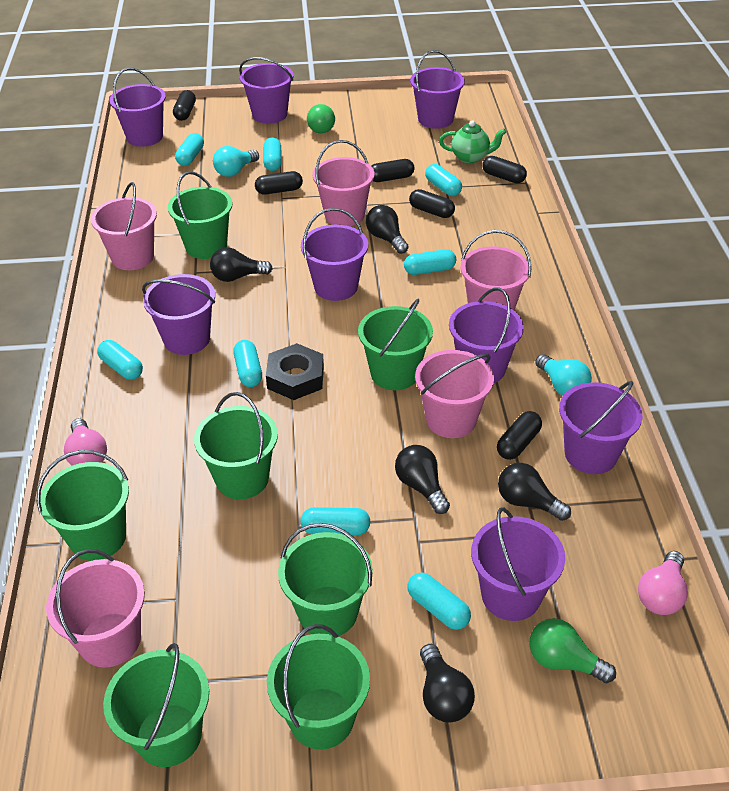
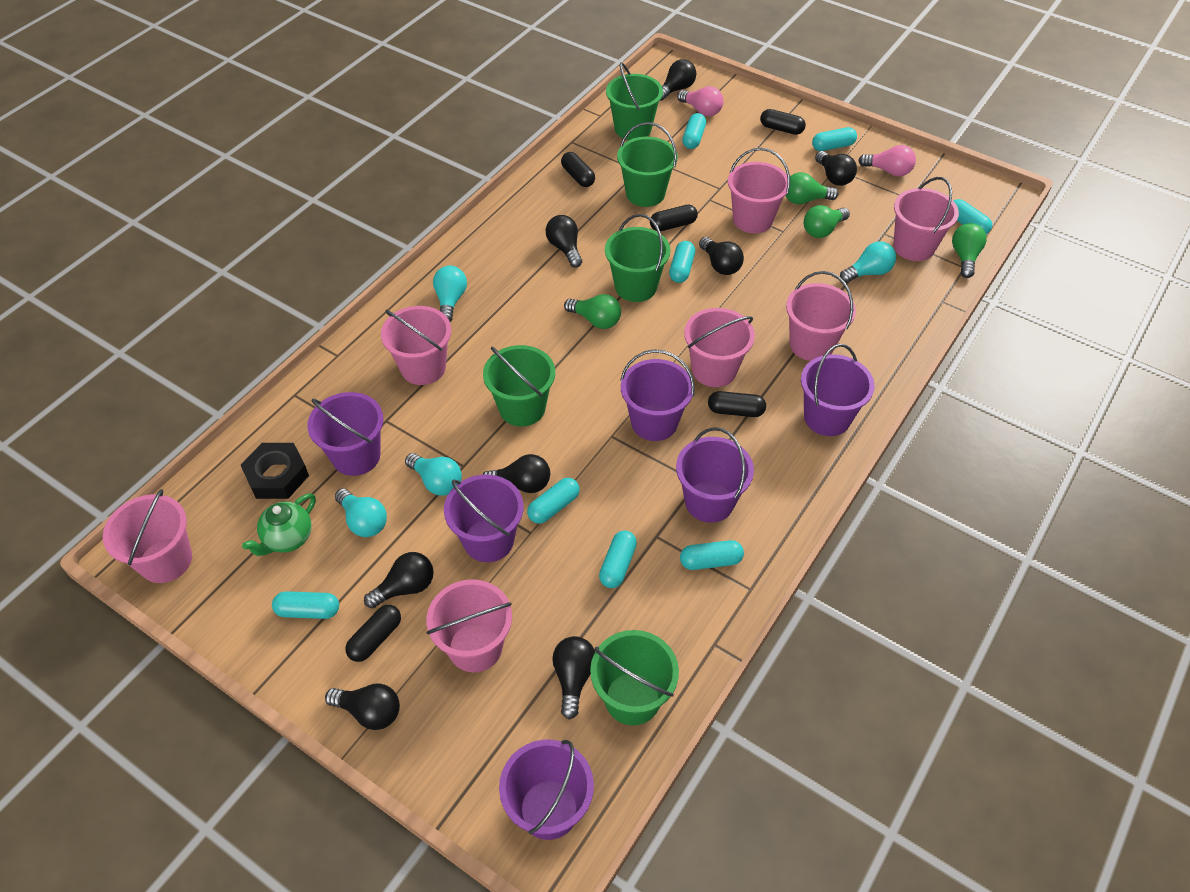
black capsule: [173,90,196,121] [255,171,303,195] [372,159,415,182] [409,189,455,218] [482,156,527,183] [497,411,542,460] = 6 -> [345,605,401,662] [561,152,595,187] [650,205,698,231] [708,391,766,417] [760,109,806,135] = 5
black light bulb: [210,247,273,282] [366,205,409,254] [395,445,450,514] [420,644,475,723] [498,463,571,521] = 5 -> [325,683,400,730] [364,552,434,609] [482,454,550,493] [546,215,582,268] [552,636,595,719] [660,59,696,101] [699,237,744,275] [815,151,857,186] = 8
green bucket: [37,450,129,561] [103,643,209,767] [168,171,233,259] [194,392,278,500] [267,624,370,750] [278,523,373,636] [358,299,433,390] = 7 -> [483,345,555,427] [590,630,679,725] [605,214,671,302] [606,62,663,140] [617,122,678,207] = 5
green light bulb: [307,104,335,134] [529,618,616,683] = 2 -> [564,294,621,329] [785,172,839,204] [803,205,850,238] [952,223,987,278] = 4
pink bucket: [46,549,145,668] [91,182,157,270] [313,140,374,226] [415,350,494,438] [460,230,532,310] = 5 -> [103,489,192,583] [381,306,451,385] [426,579,512,673] [684,308,755,387] [728,148,790,233] [786,271,856,361] [893,177,959,261] = 7
purple bucket: [110,68,166,147] [142,274,215,355] [239,57,294,124] [301,208,368,301] [410,50,465,129] [449,288,524,383] [471,507,565,621] [559,381,642,474] = 8 -> [307,392,383,476] [444,475,524,562] [499,740,594,840] [620,349,695,441] [676,427,754,523] [801,344,875,436] = 6
turquoise light bulb: [213,146,259,177] [535,354,592,396] = 2 -> [335,488,387,537] [405,453,462,496] [433,266,467,322] [840,241,896,283] = 4

